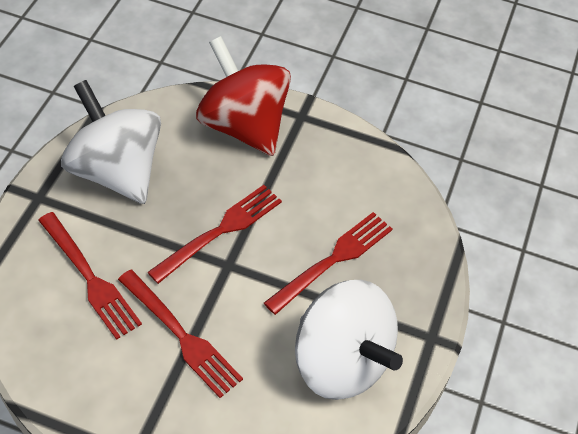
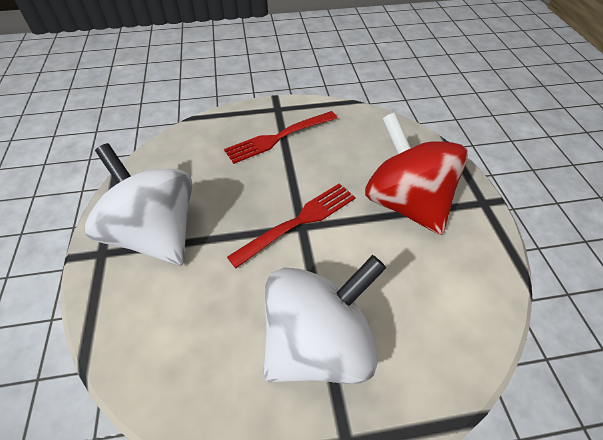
red fork: [38,212,142,340] [118,269,243,398] [147,185,282,284] [264,212,393,315] = 4 -> [224,111,337,164] [227,183,356,268] = 2

